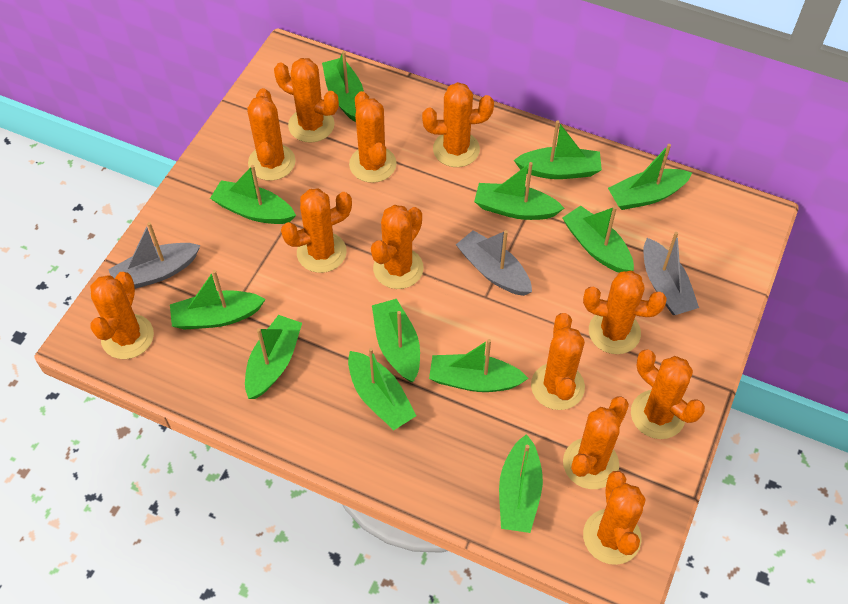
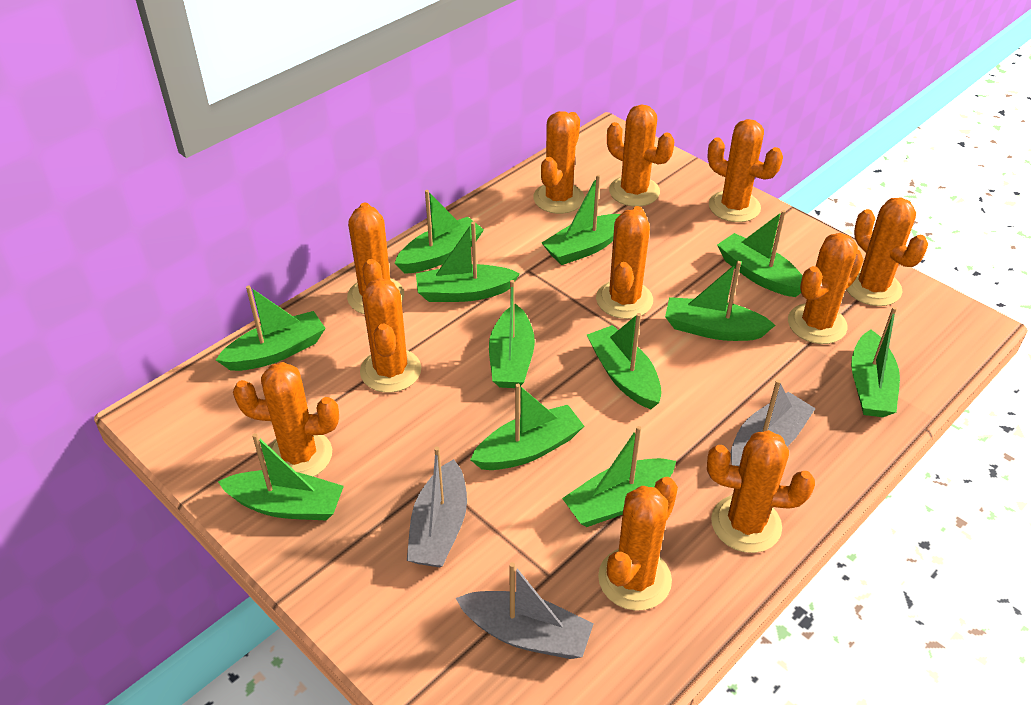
orange cactus: [90,272,154,359] [247,88,295,181] [274,58,339,143] [281,189,352,273] [349,91,397,183] [371,205,424,289] [422,82,494,167] [531,313,585,410] [563,397,629,489] [583,271,667,354] [583,471,645,565] [631,349,705,439] = 12 -> [233,362,339,477] [347,202,404,314] [360,278,421,393] [533,111,584,214] [596,206,653,319] [598,477,678,611] [607,105,674,206] [707,119,783,222] [707,430,815,553] [788,233,864,344] [846,198,928,306] = 11

